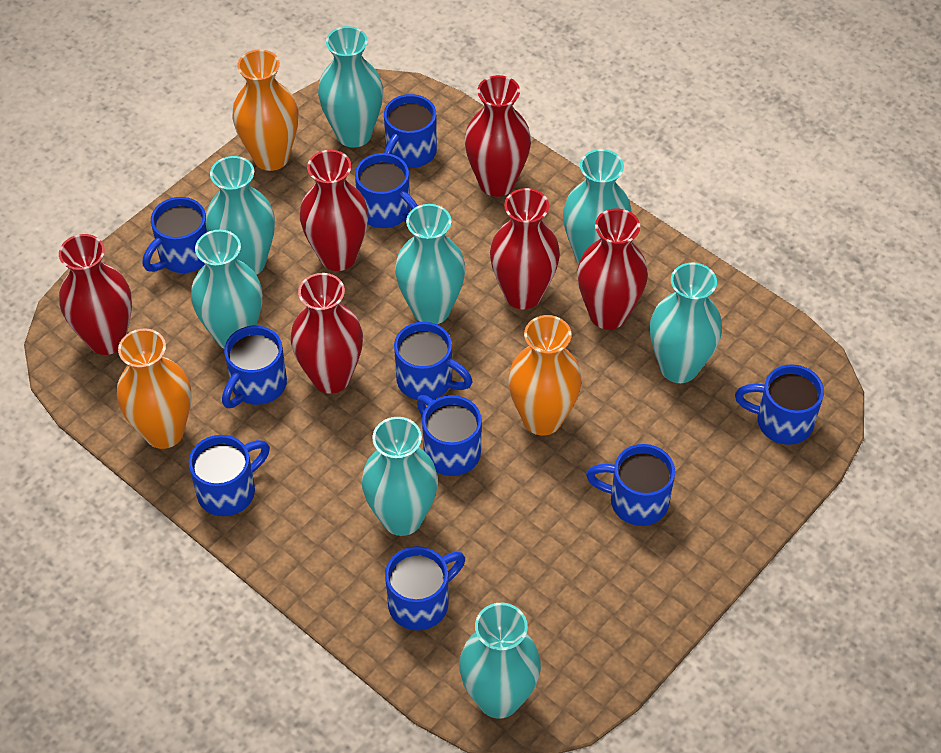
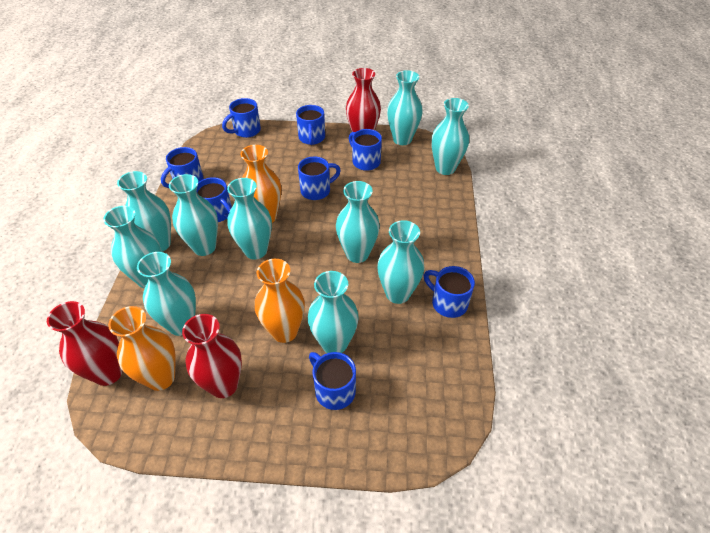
blue mug: [142,197,207,273] [189,435,270,516] [222,326,287,408] [355,153,418,228] [384,94,437,168] [385,546,465,630] [394,322,473,400] [417,395,482,476] [586,444,675,526] [735,364,824,445] = 10 -> [161,147,204,188] [196,177,232,222] [222,98,261,138] [296,105,325,145] [298,156,341,200] [309,352,356,410] [349,129,382,171] [424,266,475,318] = 8
red vase: [59,234,132,355] [291,273,363,394] [300,150,369,271] [464,75,531,197] [490,188,560,309] [577,208,648,330] = 6 -> [47,301,123,386] [182,314,242,398] [346,68,381,132] = 3
turquoise vase: [191,230,262,348] [206,156,275,275] [318,26,383,148] [362,417,438,536] [395,204,465,324] [459,603,541,719] [563,149,632,264] [650,262,722,383] = 8 -> [103,206,161,288] [117,171,171,252] [137,252,196,336] [169,174,218,256] [227,178,272,260] [308,271,359,353] [336,181,380,263] [377,220,424,304] [387,70,423,145] [431,98,469,175] = 10

